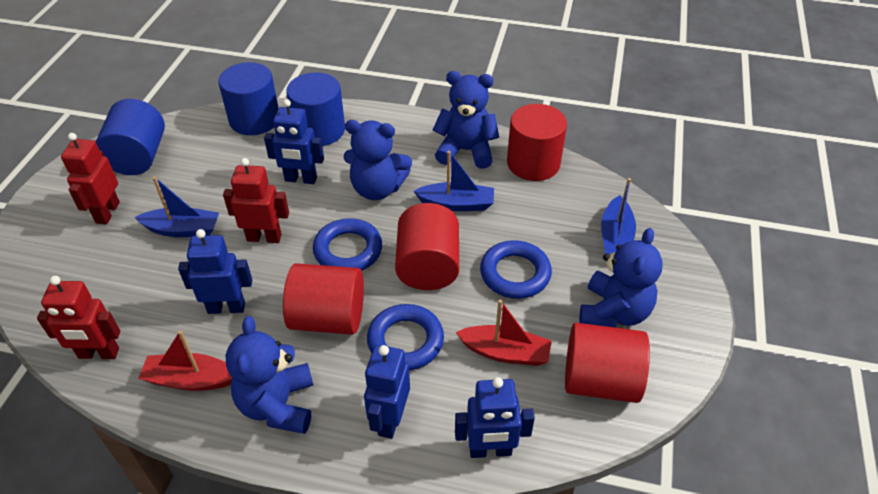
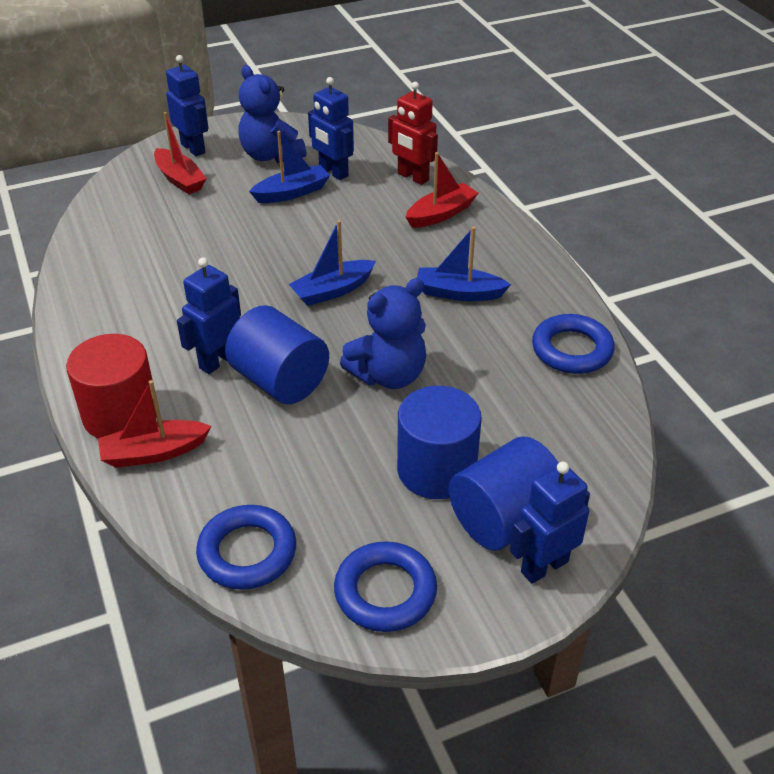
blue teddy bear: [226,316,313,434] [344,120,412,200] [433,71,499,169] [579,228,663,328] = 4 -> [238,65,306,163] [340,278,426,389] = 2
red boat: [138,331,232,391] [456,300,552,366] = 2 -> [98,380,211,468] [154,112,207,194] [406,152,478,228] = 3
red cylinder: [283,263,364,335] [395,203,459,290] [507,104,567,181] [565,323,650,403] = 4 -> [66,334,157,438] = 1
red robot: [37,276,120,359] [61,133,120,224] [223,158,289,243] = 3 -> [388,82,438,185] = 1

